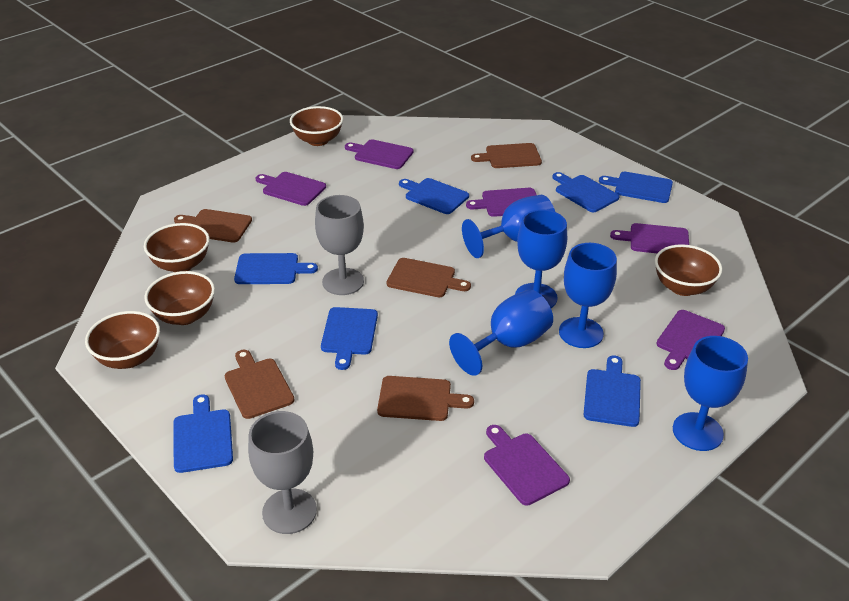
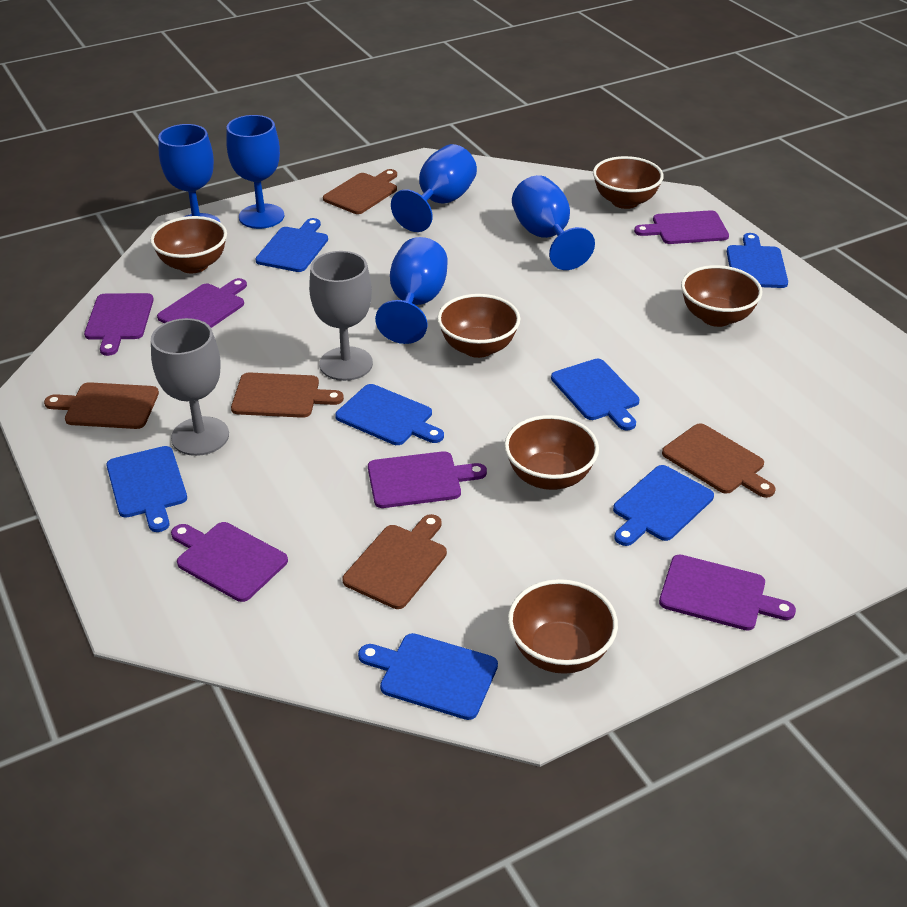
brown bowl: [85,311,160,369] [144,223,210,272] [144,271,215,325] [290,106,343,146] [655,244,722,296] = 5 -> [150,216,227,273] [437,294,520,358] [504,415,599,490] [508,579,618,674] [593,156,664,209] [681,265,762,327] = 6

